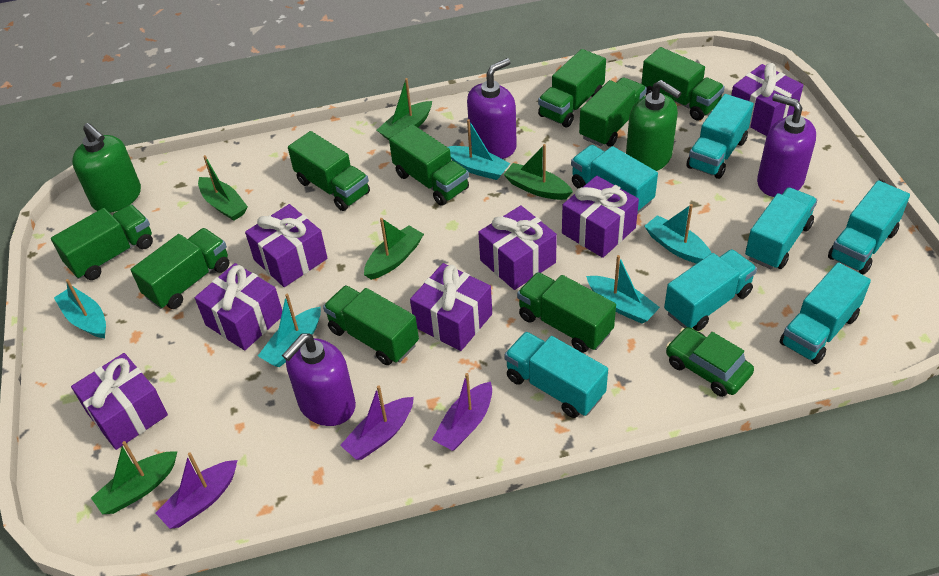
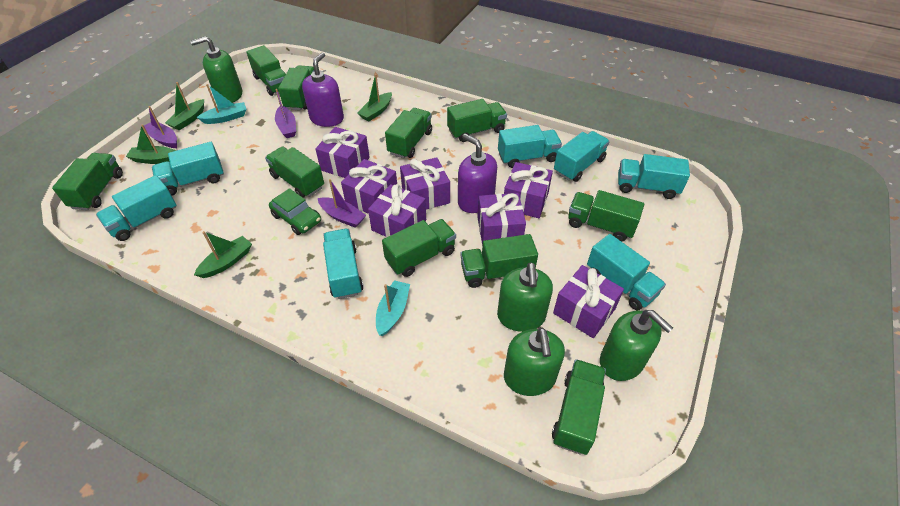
green boat: [91,441,177,514] [198,155,248,221] [364,218,424,280] [377,78,432,140] [504,144,573,200] = 5 -> [126,124,176,164] [165,82,204,130] [194,231,252,278] [357,74,392,121] = 4
green soap dispenser: [72,123,141,213] [626,80,681,171] = 2 -> [190,36,242,103] [497,262,553,332] [504,327,565,396] [600,310,673,381] = 4
green truck: [51,205,153,280] [131,228,229,309] [288,131,370,211] [323,285,419,365] [389,124,469,206] [517,272,616,353] [538,49,606,127] [579,77,647,147] [641,47,725,121] = 9 -> [52,153,123,210] [246,45,286,96] [265,147,324,198] [278,65,314,111] [382,219,456,277] [385,108,432,159] [447,99,507,142] [460,234,538,288] [552,359,606,455] [568,190,644,242] = 10
purple soap dispenser: [282,333,356,426] [467,58,517,159] [757,93,816,197] = 3 -> [302,52,344,127] [458,134,497,213] = 2
turquoise boat: [54,279,106,338] [258,294,321,367] [448,119,510,180] [586,255,660,324] [644,204,711,264] = 5 -> [196,84,246,124] [376,280,410,336] = 2

